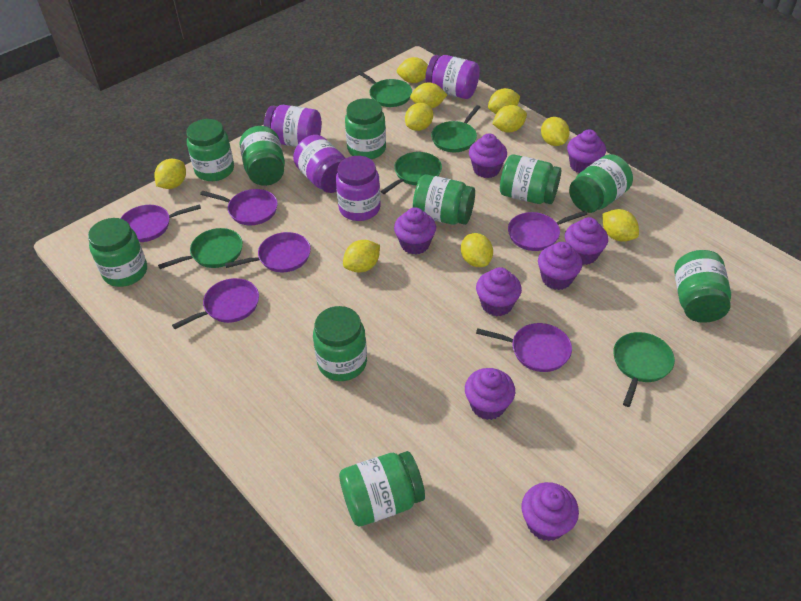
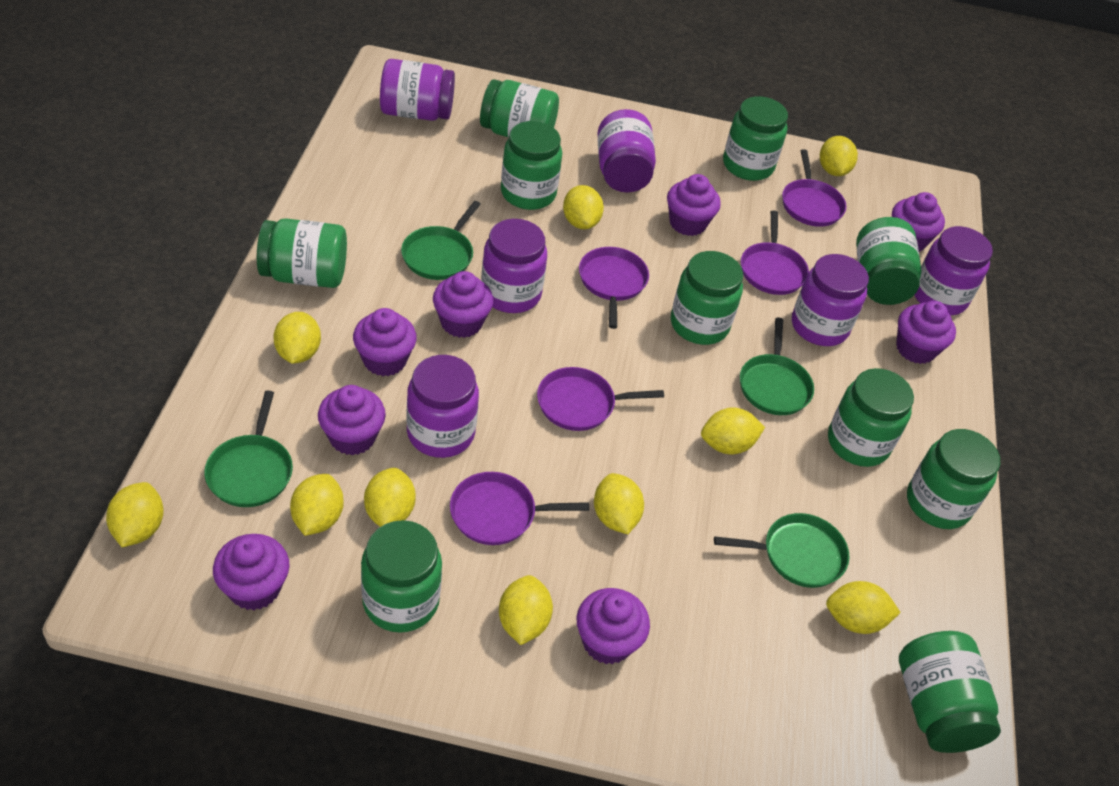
green pan: [158,228,243,269] [355,70,412,107] [381,152,442,194] [431,105,480,152] [613,332,675,407] = 5 -> [204,391,293,507] [401,201,481,280] [714,513,849,588] [740,317,814,415] = 4
purple jar: [264,105,322,147] [293,135,345,193] [336,156,381,221] [425,55,480,99] = 4 -> [380,59,455,121] [406,355,479,458] [481,219,547,313] [597,109,656,193] [792,254,869,346] [915,226,993,315] = 6
purple pan: [120,204,201,242] [172,278,259,329] [200,189,278,225] [225,232,311,272] [476,323,572,372] [508,211,587,251] = 6 -> [450,472,589,545] [537,367,664,431] [579,247,649,329] [741,211,809,295] [782,149,847,227] = 5

